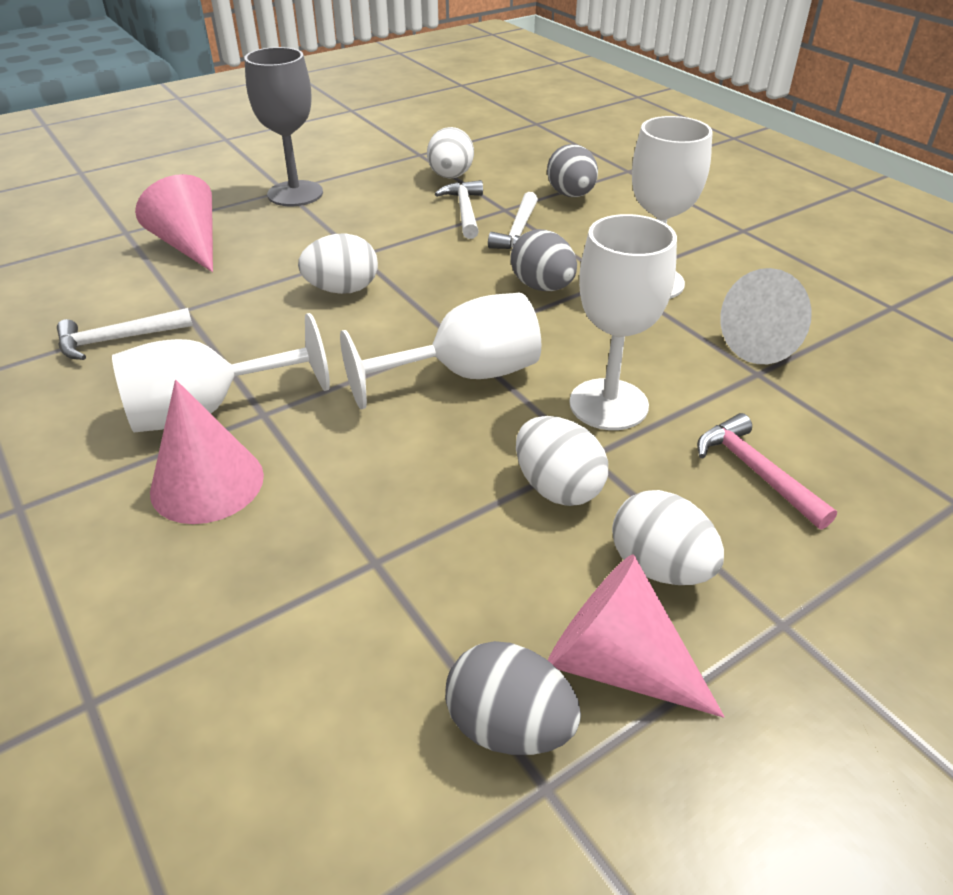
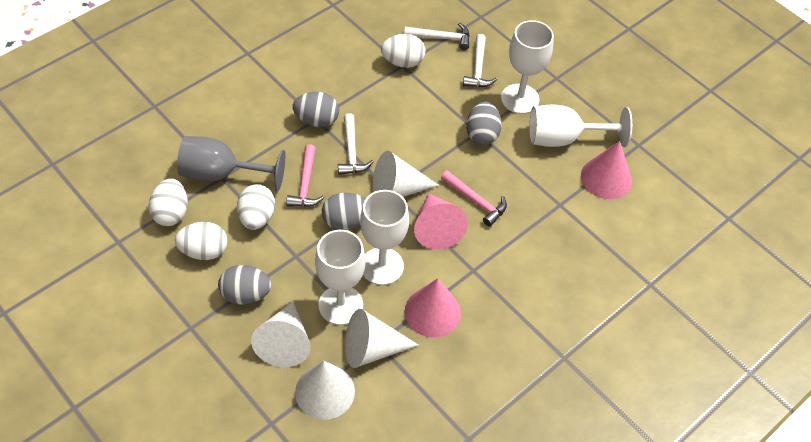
grey egg: [445,641,581,755] [510,229,577,291] [547,144,598,197] = 3 -> [218,265,271,305] [292,92,339,127] [322,193,365,230] [466,102,502,145] = 4
pink hammer: [697,413,837,530] = 1 -> [286,144,324,207] [441,170,507,227] = 2
white cone: [720,268,812,364] = 1 -> [251,302,310,367] [295,361,355,420] [345,309,419,368] [373,151,439,197] = 4

